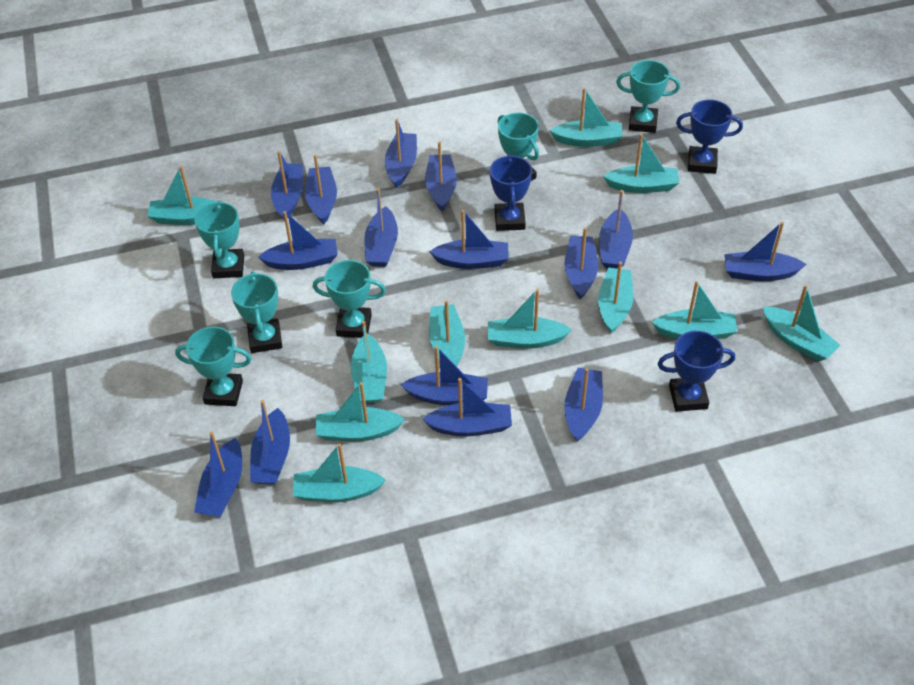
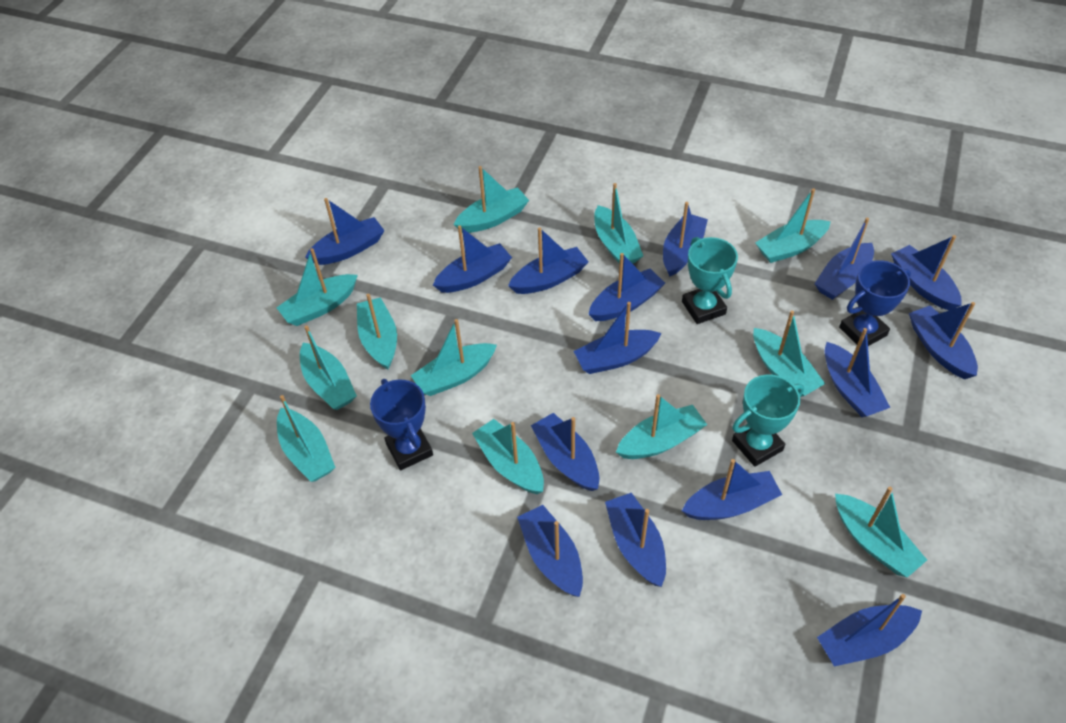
blue trophy: [490,154,532,231] [657,331,735,412] [676,100,743,174] = 3 -> [370,379,433,470] [839,260,911,346] = 2
turquoise boat: [147,166,216,225] [293,443,386,502] [316,382,405,441] [351,321,387,403] [429,300,465,367] [488,289,572,349] [549,88,623,147] [598,261,634,333] [603,134,679,193] [652,281,738,339] [763,285,840,361] = 11 -> [276,248,358,326] [277,395,336,482] [300,325,357,410] [357,294,397,370] [411,319,497,396] [454,166,529,233] [472,419,544,494] [594,183,643,264] [616,394,707,459] [753,310,825,397] [755,188,831,263] [835,487,927,578] = 12
turquoise trophy: [175,327,252,406] [194,200,244,278] [231,271,282,353] [313,260,386,338] [498,113,539,181] [616,60,680,133] = 6 -> [682,237,738,324] [732,375,804,467] = 2

